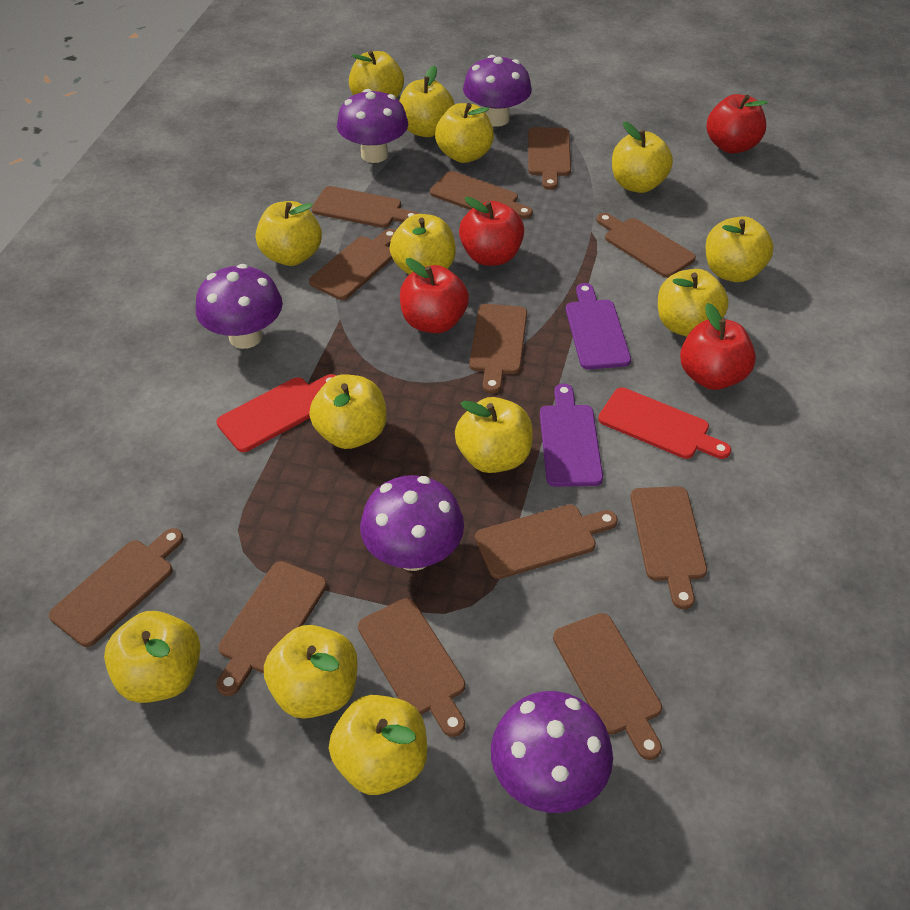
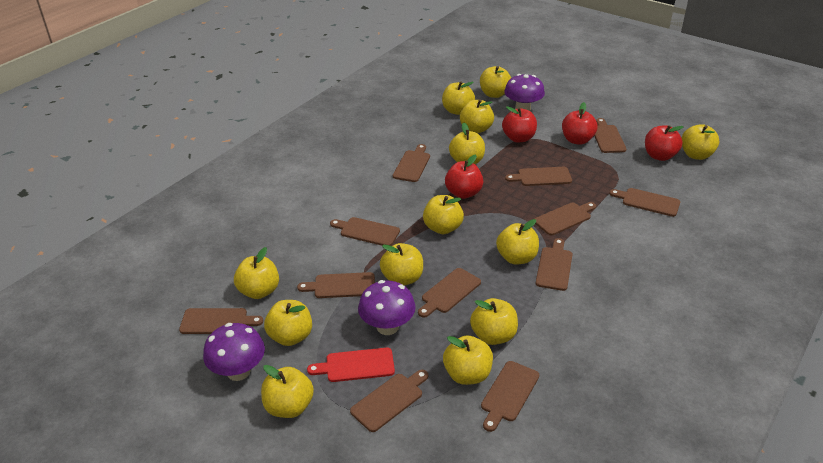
purple cutting board: [540,384,603,487] [566,283,631,370] = 2 -> none = 0
purple mushroom: [196,264,283,349] [337,89,408,163] [360,475,464,571] [463,55,532,127] [491,691,613,813] = 5 -> [203,323,265,381] [358,280,416,335] [504,74,545,111] = 3
red cutting board: [216,374,336,452] [598,387,731,459] = 2 -> [307,348,395,382] = 1

